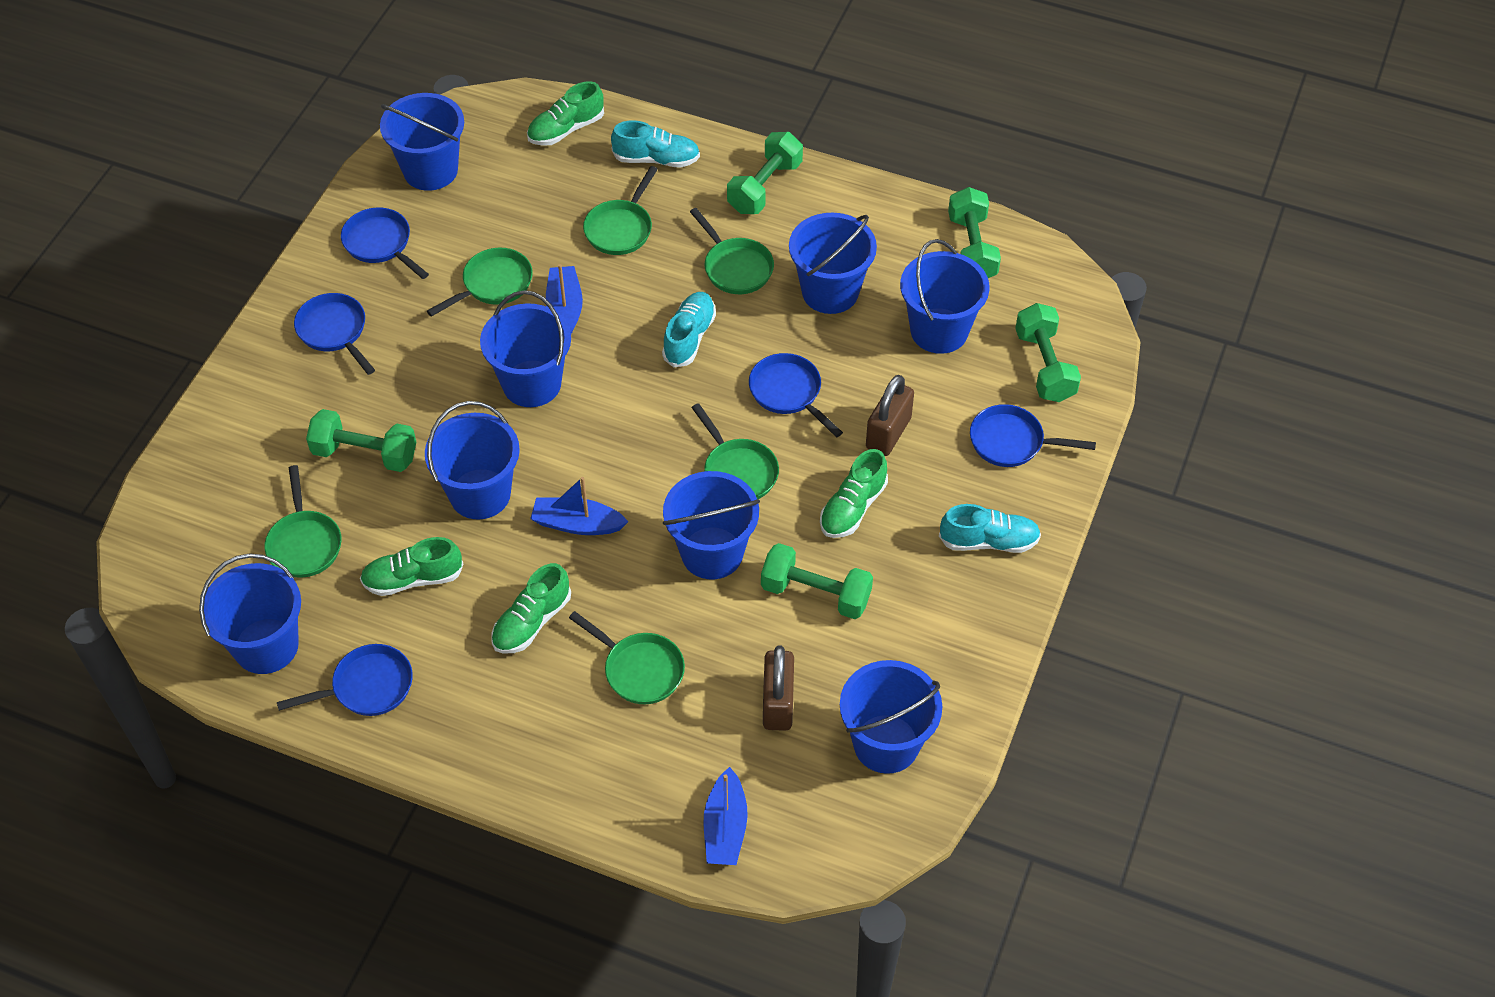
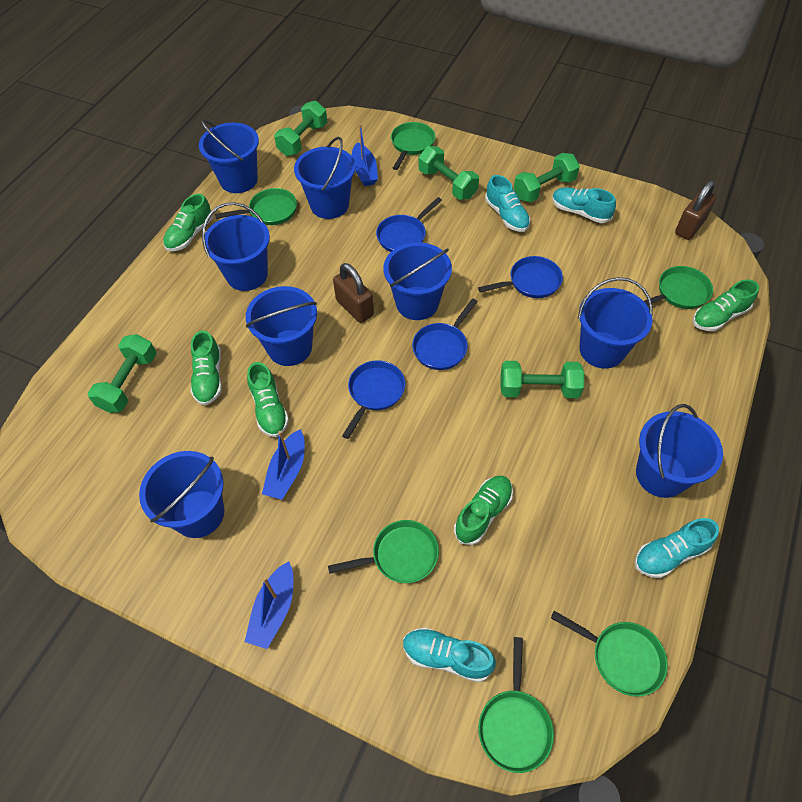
blue pan: [277,644,413,716] [294,293,375,375] [341,207,429,279] [749,353,843,437] [970,404,1096,467] = 5 -> [342,360,405,439] [376,197,442,252] [412,298,478,370] [478,256,563,298] = 4
green shoe: [360,537,463,596] [491,563,571,654] [527,81,604,146] [820,449,888,538] = 4 -> [163,194,213,251] [190,330,222,405] [247,362,289,437] [454,476,513,545] [693,280,759,331] = 5
turquoise shoe: [611,120,700,168] [662,292,716,368] [939,504,1041,553] = 3 -> [403,628,496,683] [485,175,530,232] [552,187,616,223] [635,518,719,578] = 4

